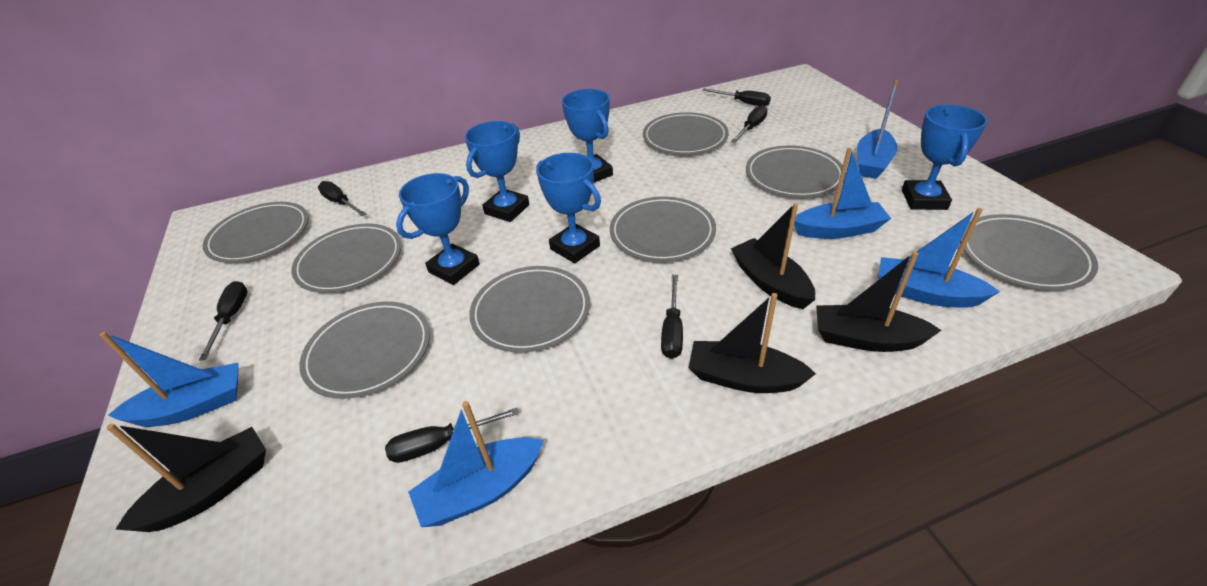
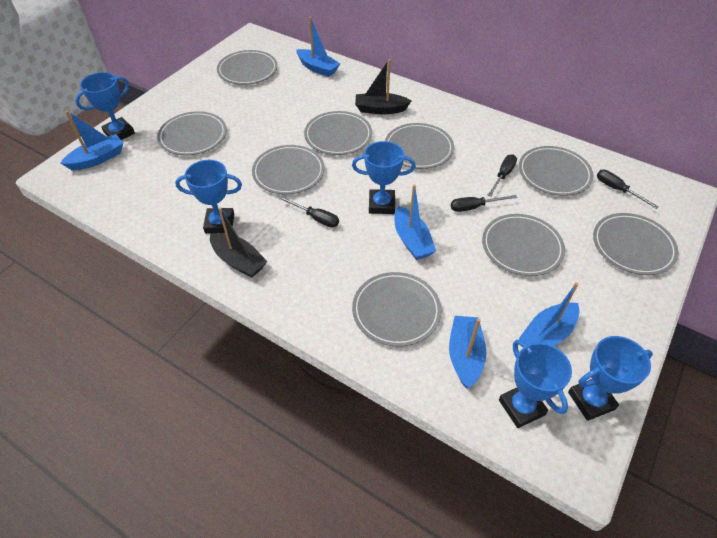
black boat: [106,424,266,532] [688,293,816,393] [731,203,815,309] [816,251,941,352] = 4 -> [210,207,267,277] [355,59,411,114] = 2
black screwdriver: [199,281,247,361] [318,181,366,216] [385,408,519,463] [661,275,683,359] [703,88,771,106] [731,105,768,143] = 6 -> [279,196,339,228] [451,195,517,212] [488,154,517,197] [597,170,659,209] = 4
grey plate: [202,202,309,263] [291,224,401,293] [299,301,430,399] [469,266,590,353] [610,197,716,262] [643,112,729,155] [746,146,846,198] [960,214,1098,290] = 8 -> [157,111,227,155] [217,50,278,85] [252,145,325,194] [304,111,372,155] [352,272,441,347] [385,123,454,169] [482,214,565,276] [519,146,593,196] [593,213,678,275] = 9

